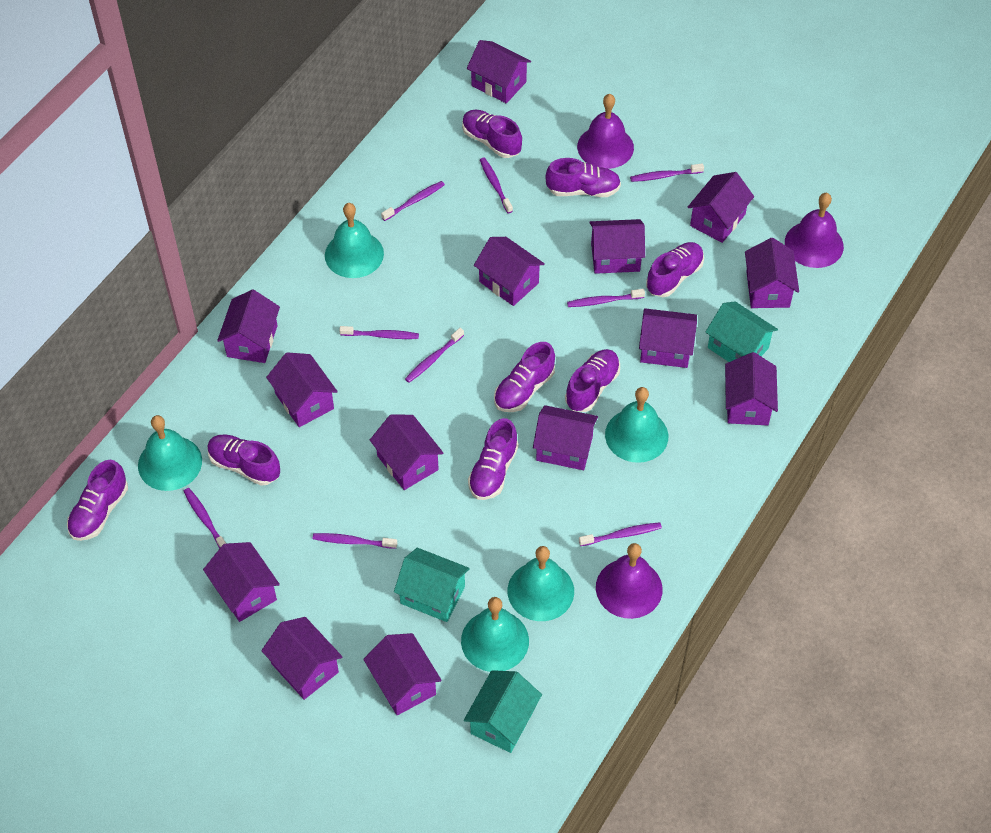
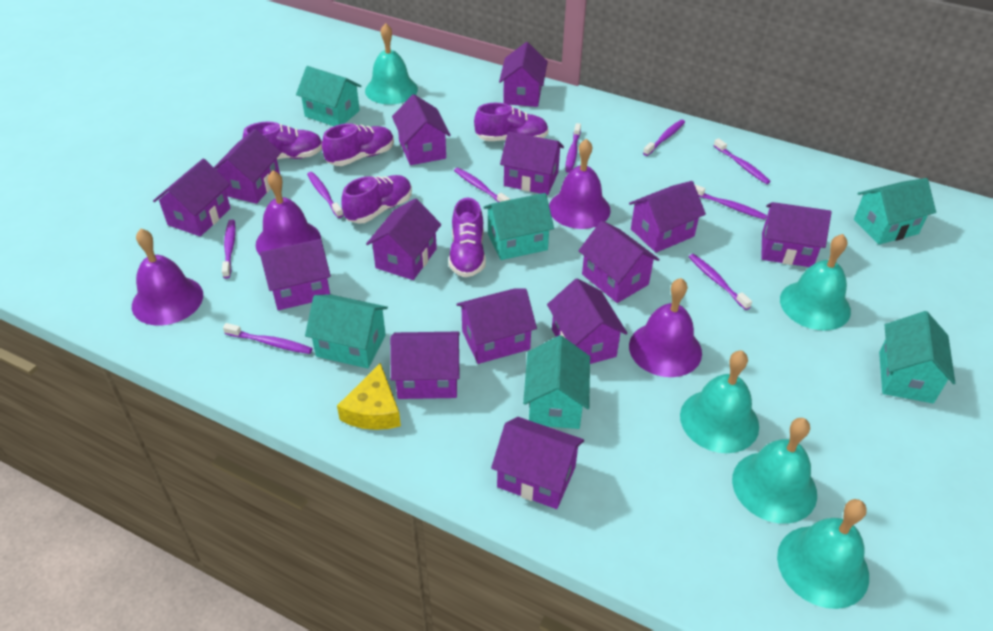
purple bell: [577,94,634,169] [596,543,663,619] [785,193,844,268] = 3 -> [132,229,203,326] [256,171,321,255] [549,138,611,229] [629,278,702,377] = 4
purple shoe: [67,460,128,541] [207,434,280,486] [462,110,522,158] [468,418,518,500] [494,342,555,412] [546,158,621,197] [565,349,620,412] [646,242,704,297] = 8 -> [242,122,322,159] [322,123,394,166] [341,175,412,224] [449,198,486,277] [474,103,549,141] = 5
turquoise house: [394,548,470,622] [464,670,542,753] [706,301,778,362] = 3 -> [296,66,361,126] [305,294,388,368] [483,193,554,260] [523,335,590,429] [854,178,936,245] [879,311,955,403] = 6
yellow cheese: none = 0 -> [337,363,401,430] = 1

